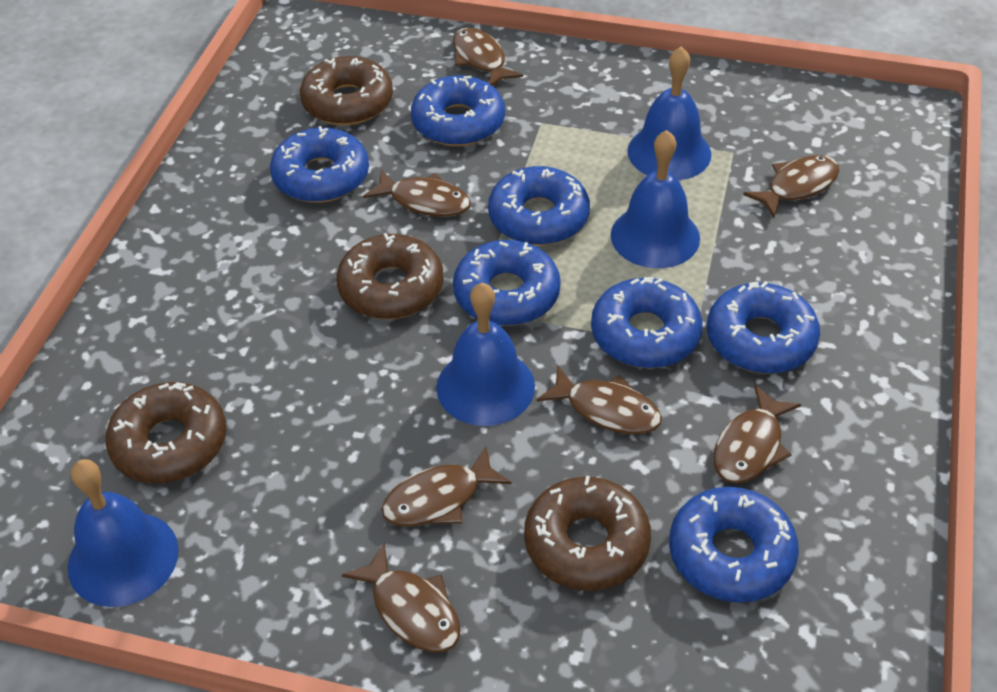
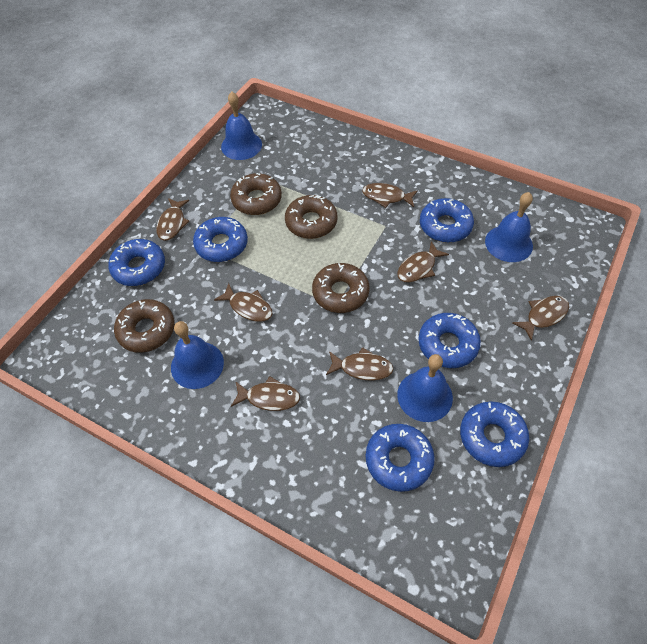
blue donut: [270,126,369,203] [411,75,505,146] [453,240,561,326] [488,166,590,245] [591,277,703,368] [669,487,799,603] [707,281,820,374] = 7 -> [108,239,165,286] [193,217,248,262] [366,424,435,492] [418,313,481,368] [420,198,474,243] [460,402,529,467] = 6

